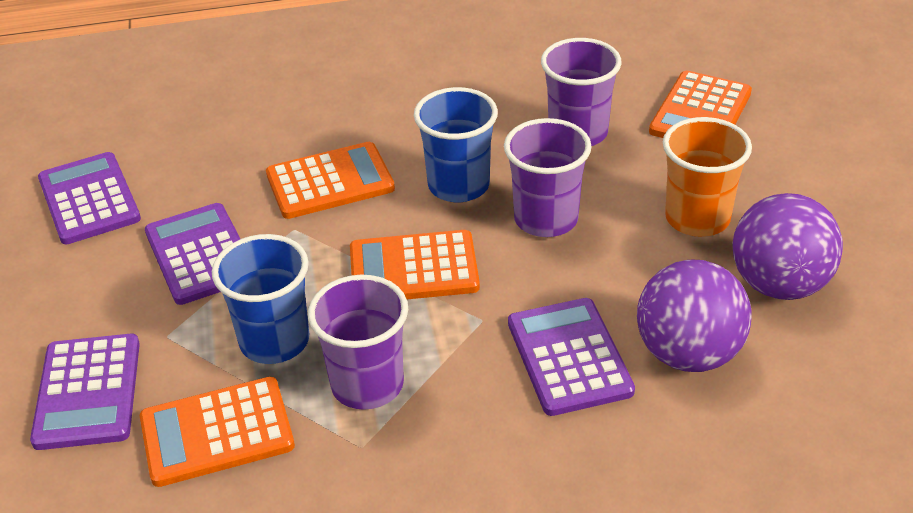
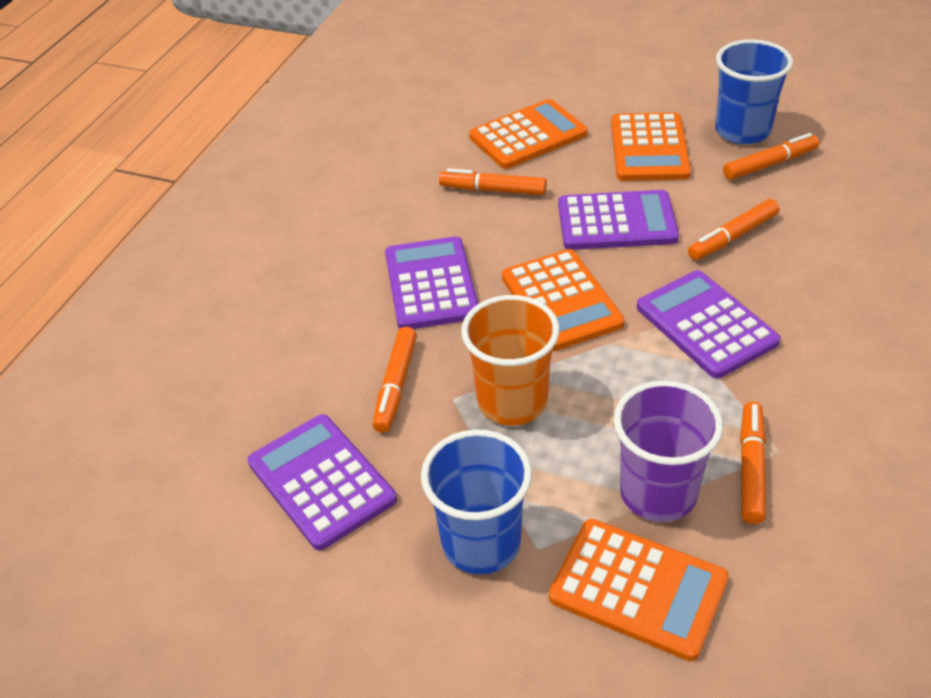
orange marker: none = 0 -> [373,327,417,433] [439,168,547,195] [688,199,779,260] [723,133,819,180] [740,402,766,524] = 5
purple ball: [637,260,752,372] [732,193,843,300] = 2 -> none = 0
purple cup: [308,275,408,410] [504,118,592,237] [541,38,622,146] = 3 -> [614,380,723,522] = 1

